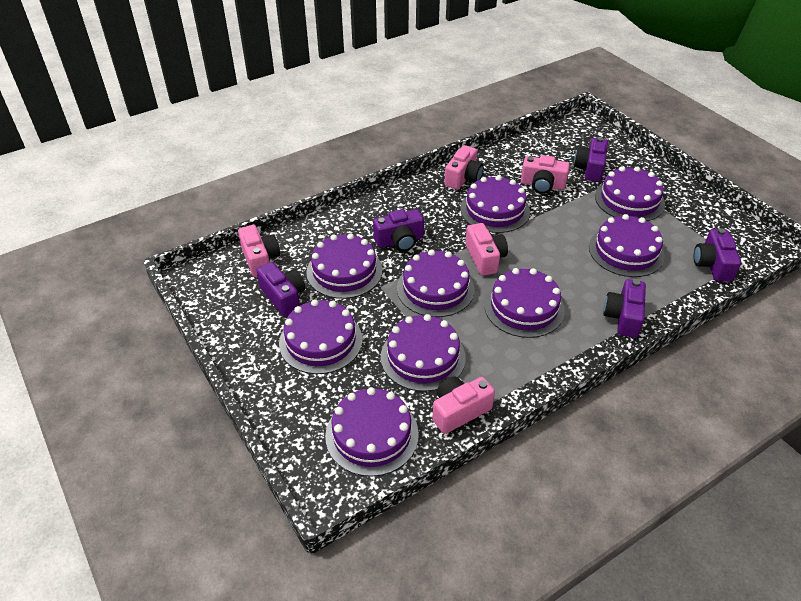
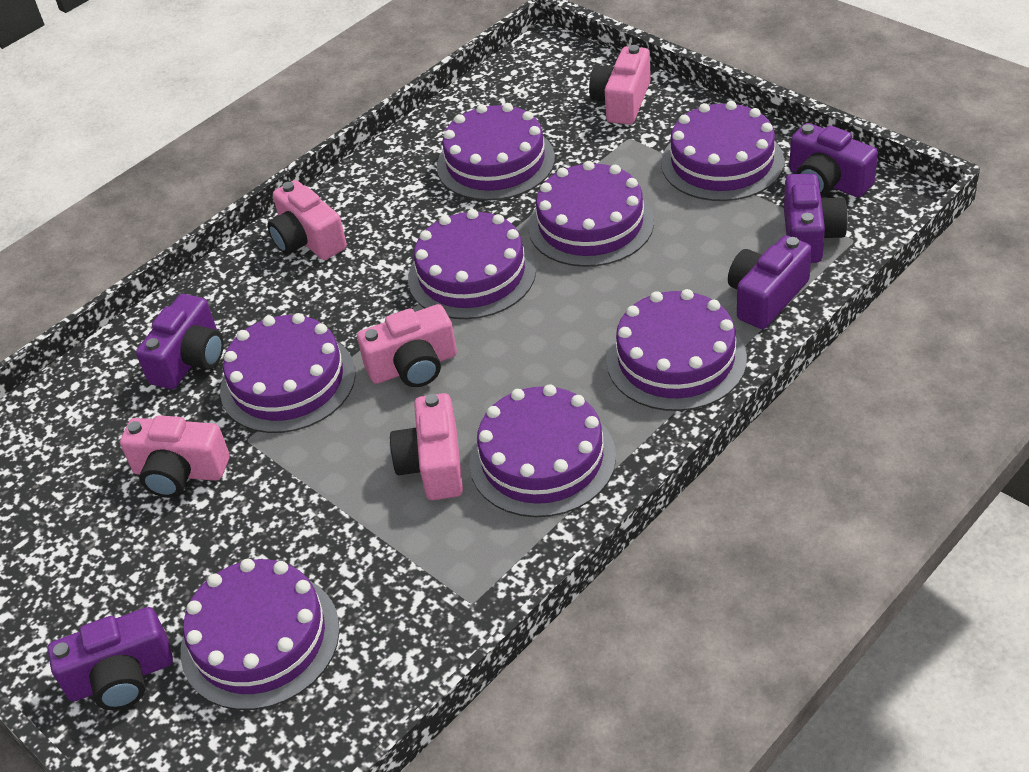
purple cake: [279,299,362,374] [306,233,383,299] [325,387,419,476] [381,314,466,392] [397,249,475,317] [460,175,530,233] [484,268,565,338] [589,214,665,277] [595,166,665,221] = 9 -> [181,559,340,710] [220,313,356,433] [408,209,536,319] [437,103,555,201] [469,384,616,517] [528,161,654,267] [606,289,747,411] [661,101,784,201] = 8

